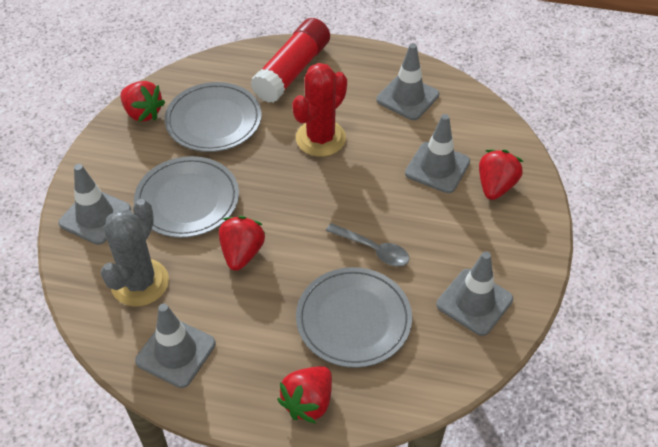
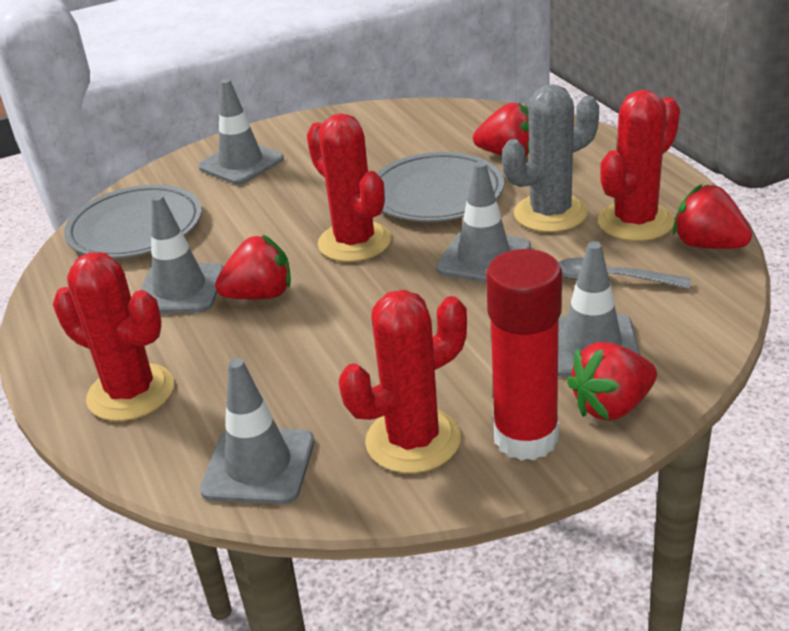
grey plate: [134,156,239,238] [164,82,262,152] [296,267,412,368] = 3 -> [64,185,202,258] [377,152,504,222] = 2
red cactus: [292,63,347,156] = 1 -> [53,252,174,421] [307,113,391,262] [339,290,467,473] [598,90,680,241] = 4

